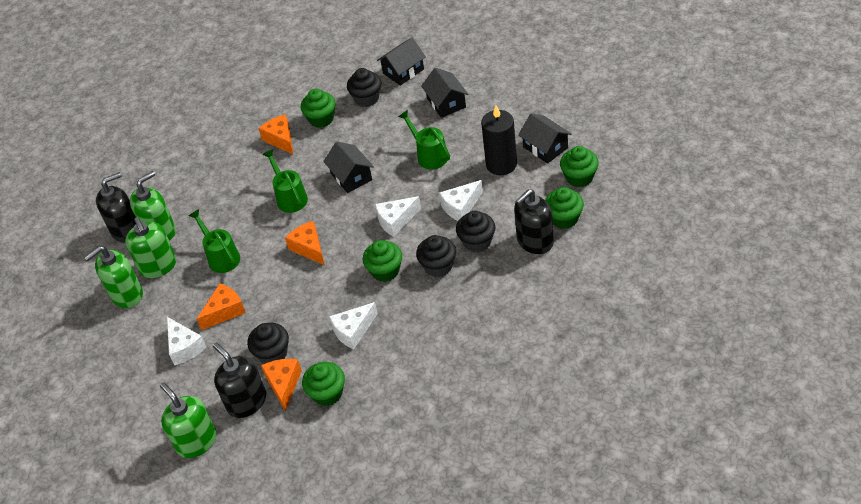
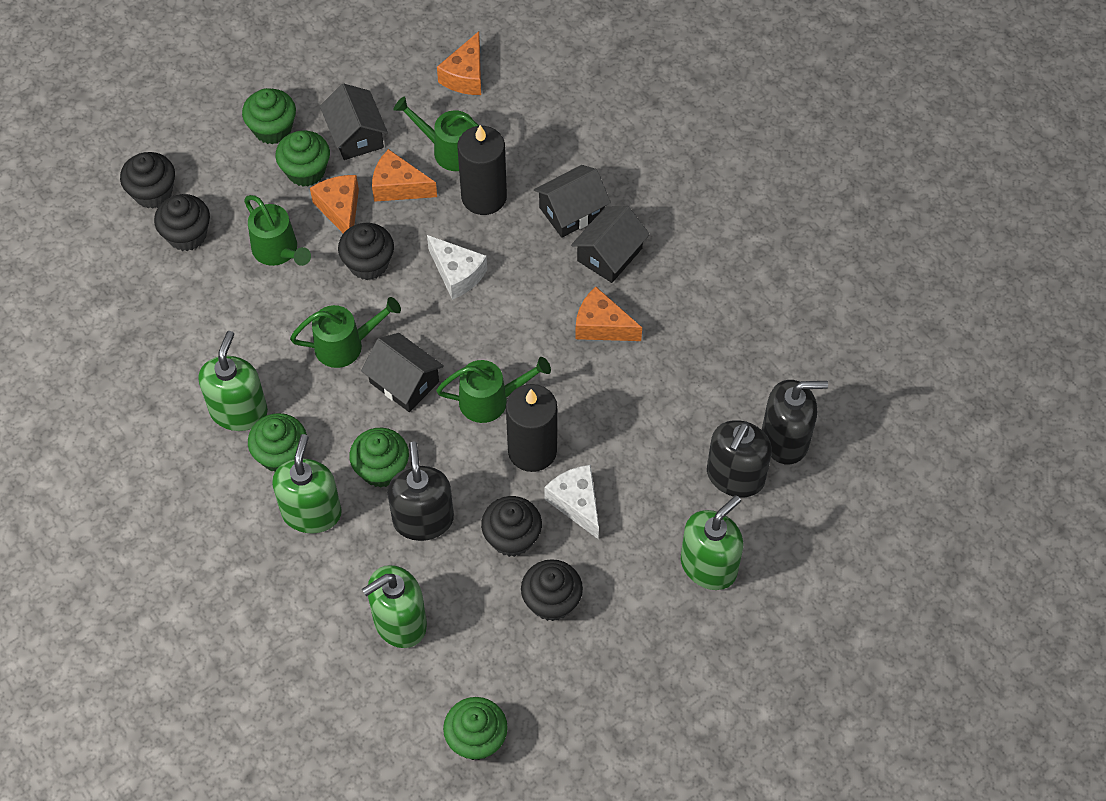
black candle: [481,105,517,175] = 1 -> [458,125,507,215] [506,384,557,472] = 2
black cupcake: [247,323,289,364] [347,68,381,107] [416,235,456,277] [456,211,495,253] = 4 -> [120,152,175,209] [154,194,210,251] [338,223,394,280] [481,496,542,557] [521,559,583,621] = 5
green watering can: [189,209,240,273] [262,149,308,213] [398,110,450,169] = 3 -> [244,195,311,266] [290,297,401,368] [393,96,479,171] [436,357,551,423] = 4
white cheese: [167,317,206,365] [329,302,378,350] [375,196,421,237] [439,180,483,221] = 4 -> [427,235,487,300] [544,465,599,539] = 2

